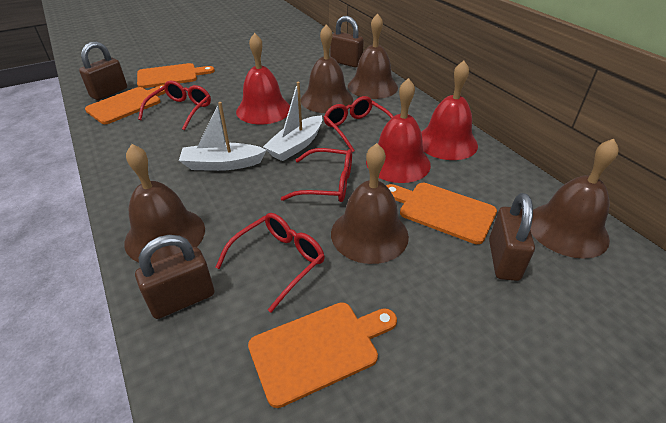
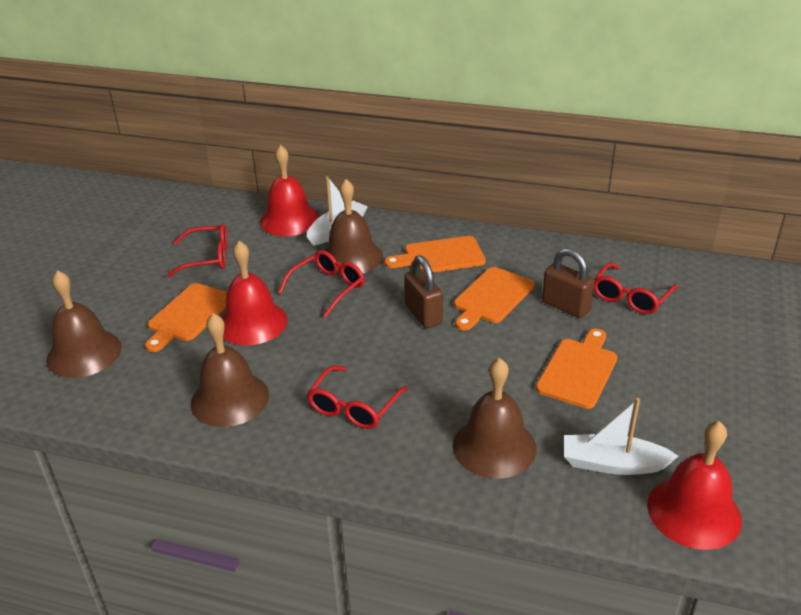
brown bell: [124,144,205,263] [301,24,353,113] [331,143,409,264] [348,14,398,99] [530,139,619,259] = 5 -> [46,270,122,378] [191,313,269,427] [324,179,383,275] [453,358,537,479] = 4
brown padlock: [79,41,127,100] [135,235,214,319] [330,16,364,68] [489,193,535,281] = 4 -> [404,255,443,328] [542,248,595,318] = 2

